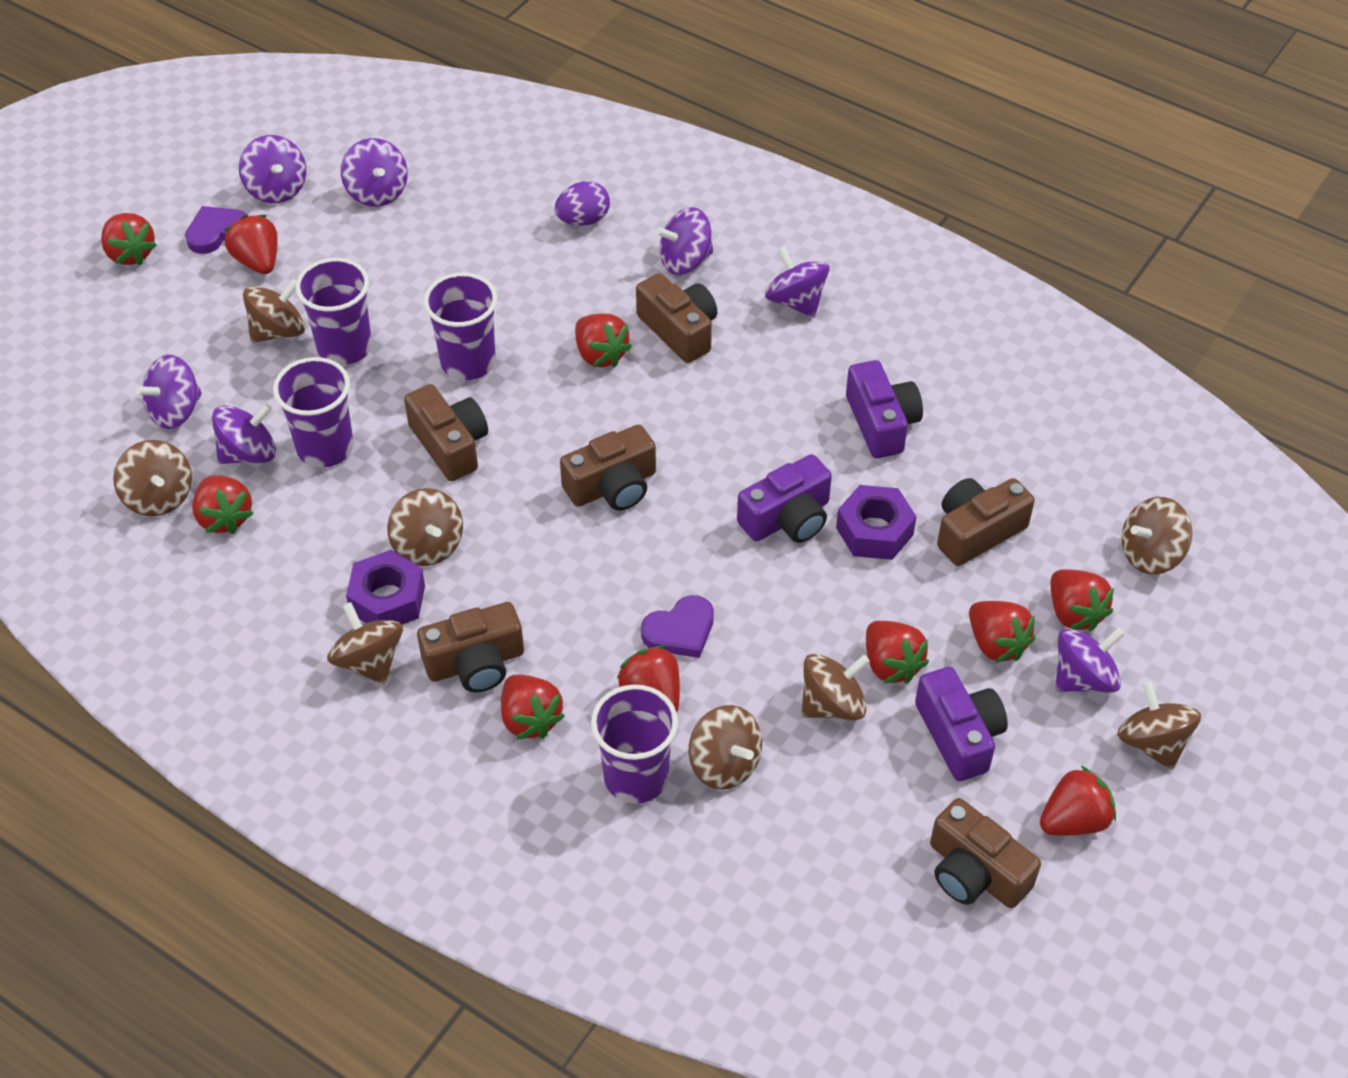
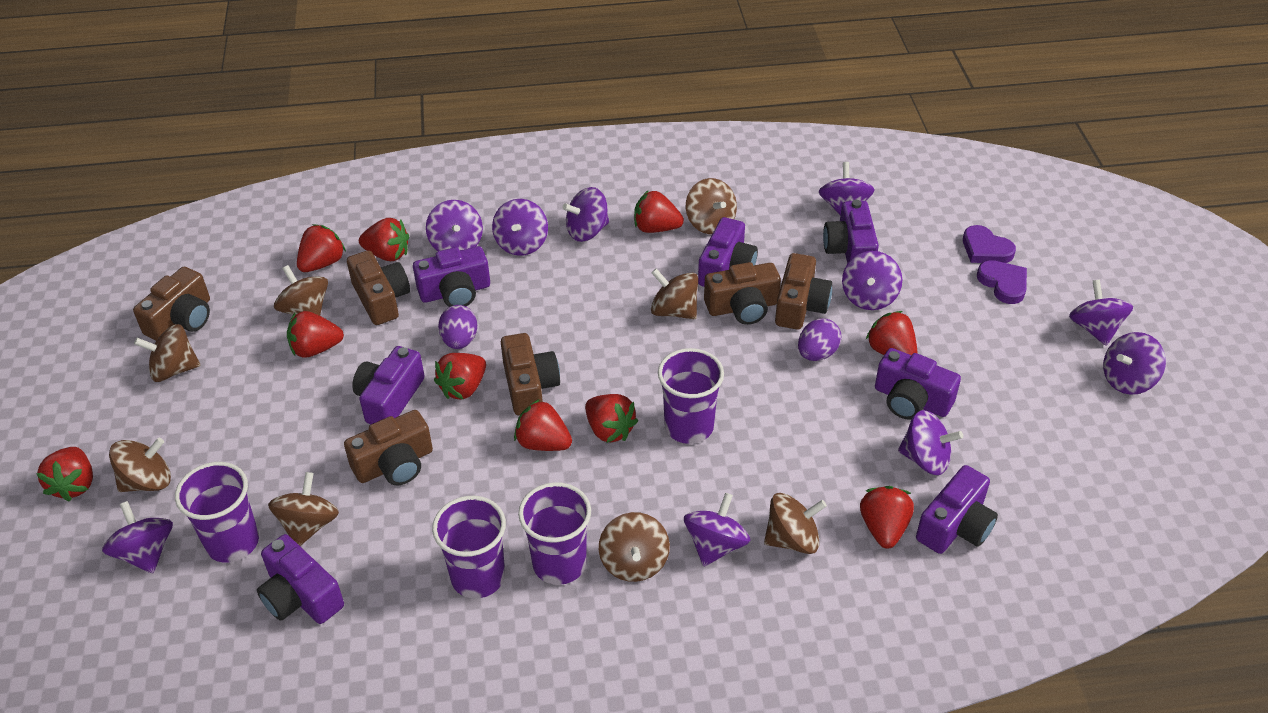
purple camera: [737,454,832,543] [846,360,923,458] [915,667,1008,781] = 3 -> [257,534,344,624] [352,346,424,424] [413,246,490,307] [698,217,758,287] [823,200,879,264] [875,348,961,420] [916,465,998,554] = 7
purple egg: [555,181,610,226] = 1 -> [438,305,477,349] [798,318,841,361] = 2
purple nut: [346,550,425,624] [836,485,917,560] = 2 -> none = 0
purple spinning top: [135,355,202,429] [212,403,276,464] [239,135,306,203] [341,138,408,207] [656,207,713,275] [765,246,829,318] [1055,627,1125,693] = 7 -> [102,501,173,573] [426,200,483,251] [492,199,548,256] [562,187,609,242] [684,493,751,566] [819,162,875,216] [842,251,902,310] [898,410,963,475] [1069,280,1133,346] [1103,332,1166,395] = 10

